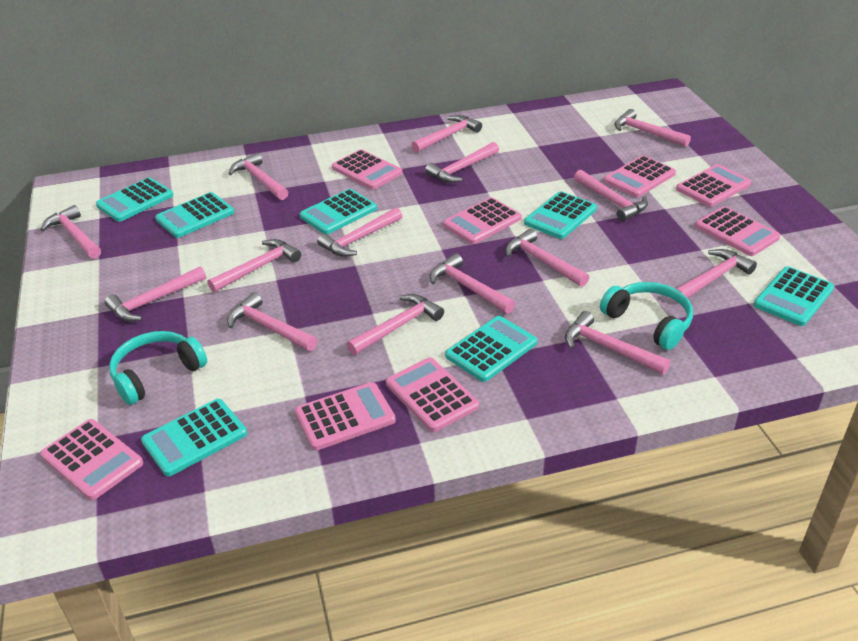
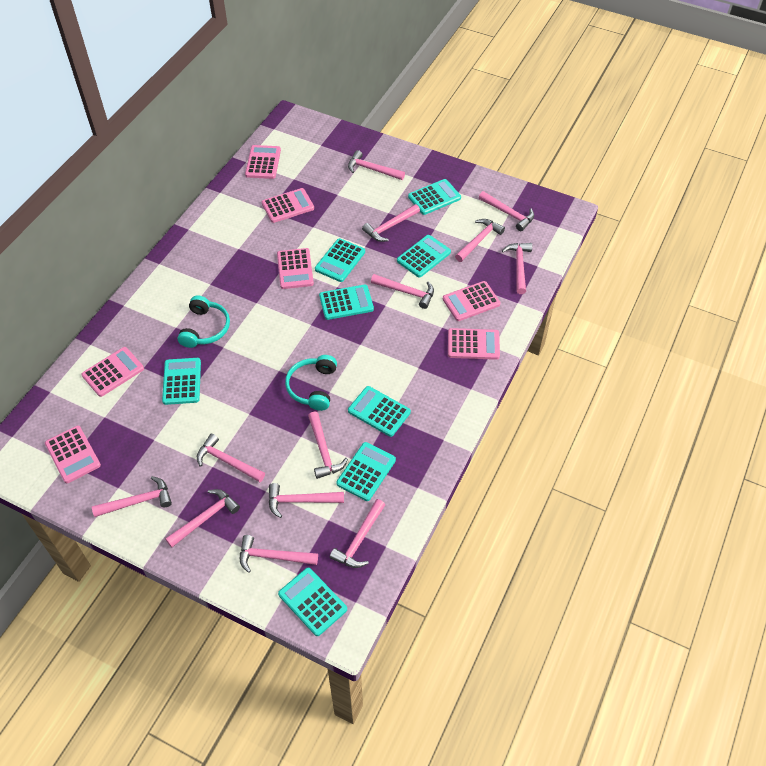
pink calculator: [40,419,143,500] [295,382,396,451] [332,149,402,189] [386,358,479,432] [443,197,522,244] [604,155,676,197] [676,164,751,207] [695,206,780,256] = 8 -> [45,426,101,483] [81,347,144,397] [245,145,281,179] [262,188,314,223] [277,248,314,289] [443,281,500,321] [448,328,500,360] = 7
pink hammer: [40,205,101,259] [104,266,206,322] [208,239,301,292] [227,292,318,351] [228,153,288,200] [317,207,402,257] [347,294,444,355] [411,115,482,153] [425,142,499,183] [430,253,515,314] [505,229,589,287] [565,311,670,375] [574,170,648,221] [614,109,691,147] [676,249,757,299] = 15 -> [92,476,172,517] [165,489,240,547] [197,434,265,482] [240,535,318,573] [269,483,344,518] [308,412,348,479] [330,499,385,568] [348,150,405,180] [362,204,420,242] [371,274,434,309] [455,219,505,262] [479,191,534,231] [502,243,532,294] = 13
turquoise calculator: [96,177,174,222] [141,399,247,476] [155,192,234,238] [300,189,377,234] [445,316,537,382] [524,191,597,239] [754,266,834,326] = 7 -> [162,358,201,405] [278,568,347,636] [315,238,365,282] [319,284,374,320] [336,442,396,501] [348,386,411,437] [397,235,451,278] [408,179,461,215] = 8

